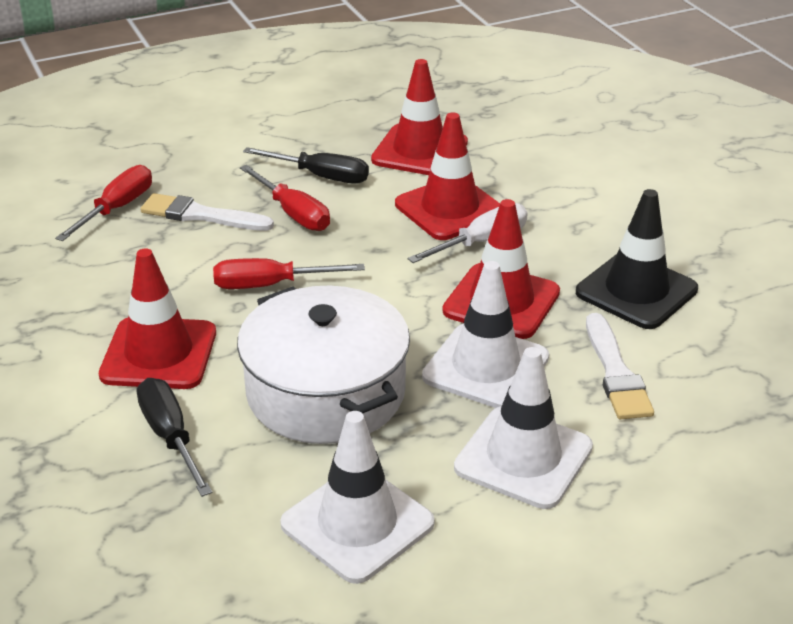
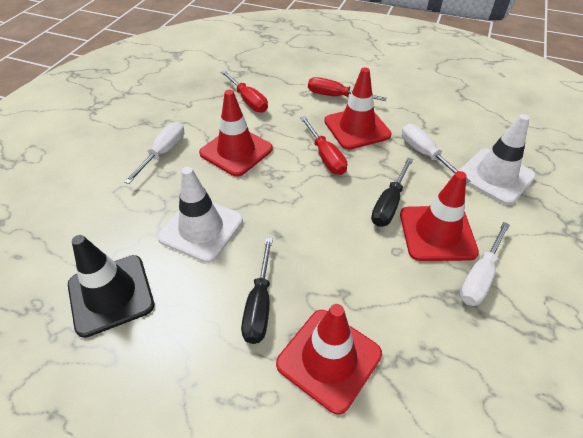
white brush: [141,193,274,231] [586,313,654,419] = 2 -> none = 0
white pot: [237,285,410,444] = 1 -> none = 0
white screwdriver: [408,203,528,263] = 1 -> [124,122,184,184] [402,124,470,183] [460,222,510,306] = 3
white traffic cone: [280,411,435,584] [422,261,549,408] [454,347,593,509] = 3 -> [157,167,243,263] [459,114,536,205] = 2

